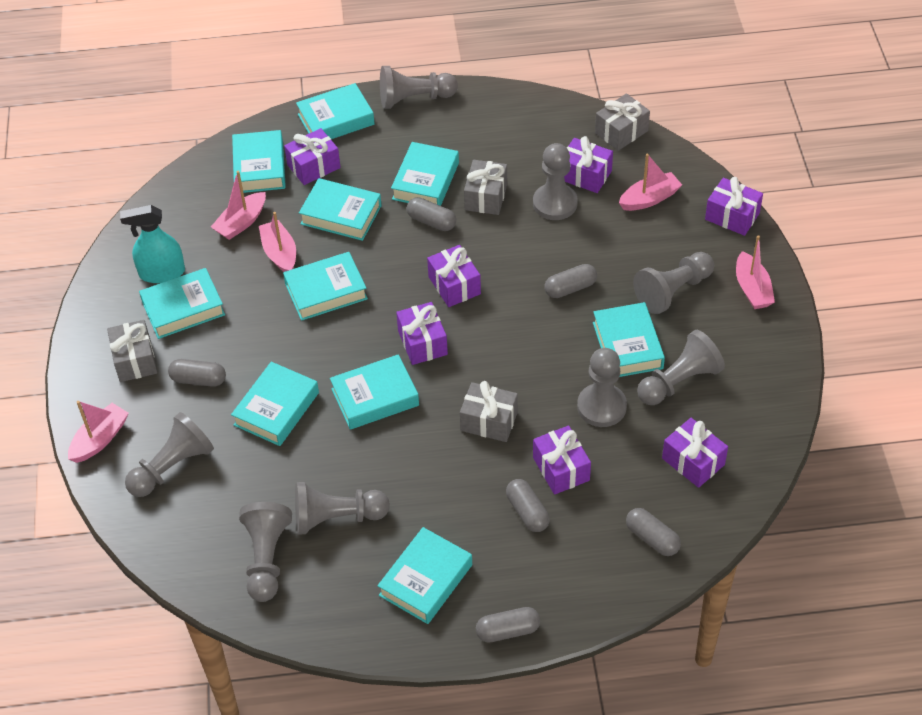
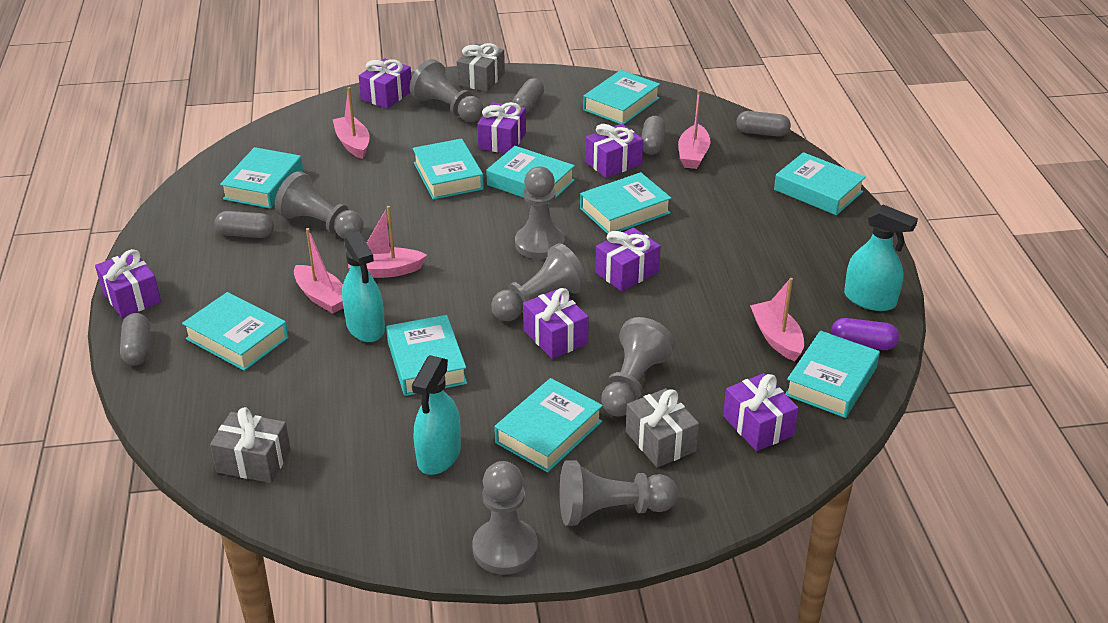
grey capsule: [168,359,226,387] [407,197,456,231] [476,607,540,642] [506,479,550,532] [545,264,597,298] [626,508,681,556] = 6 -> [120,313,150,366] [214,211,274,238] [512,78,544,114] [641,116,666,155] [736,111,791,137] = 5
grey gift: [107,320,157,382] [460,381,518,442] [464,160,507,215] [595,93,650,151] = 4 -> [210,407,291,483] [457,43,505,92] [626,388,699,468] = 3
grey pawn: [125,412,214,497] [239,502,292,602] [295,482,390,535] [380,66,458,109] [533,143,577,220] [577,348,627,427] [633,252,714,314] [637,330,725,405] = 8 -> [275,171,364,239] [410,59,484,122] [472,461,538,575] [491,243,587,321] [515,167,565,259] [560,460,678,526] [601,317,675,417] = 7
purple capsule: none = 0 -> [831,318,899,350] = 1
turquoise spray bottle: [120,205,185,283] = 1 -> [342,231,385,342] [412,355,461,475] [844,205,918,311] = 3

